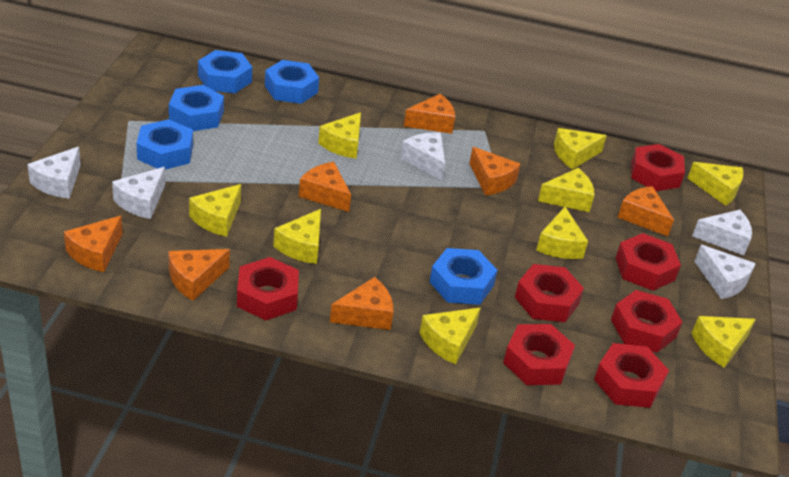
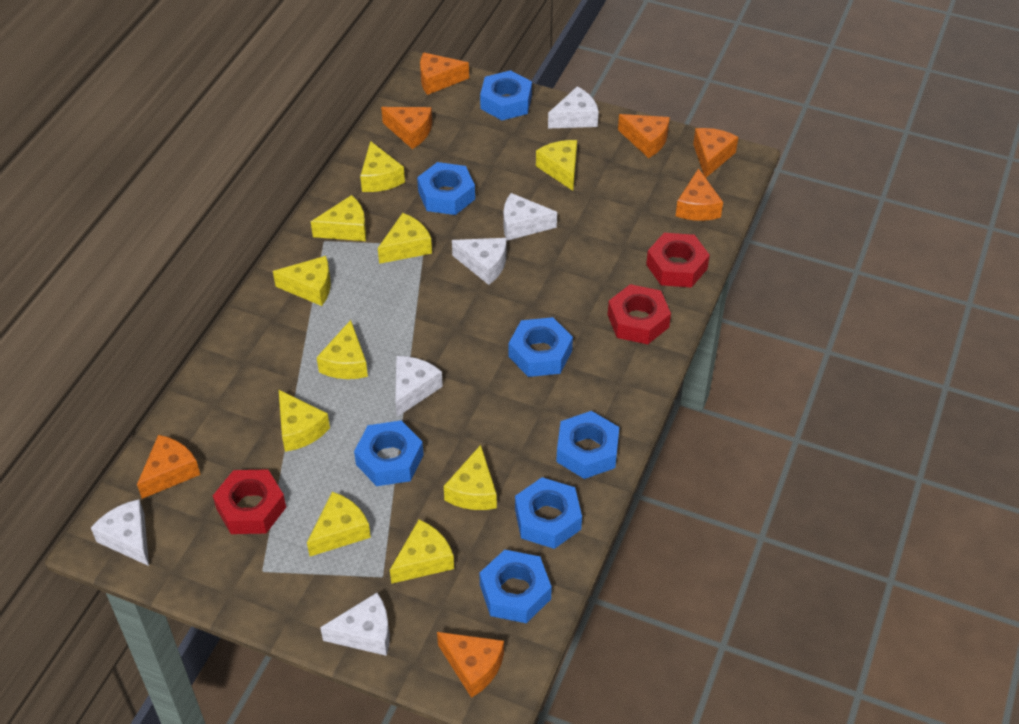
blue nut: [136,119,193,170] [169,85,224,131] [198,50,252,93] [265,60,319,104] [430,248,497,305] = 5 -> [354,420,424,486] [417,162,475,215] [479,550,552,623] [480,70,532,120] [509,317,573,377] [515,477,582,549] [556,411,619,479] = 7
red nut: [237,257,299,320] [503,324,575,385] [515,264,584,322] [594,343,669,408] [611,290,682,353] [616,233,681,291] [631,144,685,191] = 7 -> [213,469,286,534] [608,284,671,344] [646,233,710,288] = 3
white cheese: [27,147,81,199] [112,167,165,219] [401,132,445,180] [692,210,752,255] [694,245,756,299] = 5 -> [91,499,149,566] [320,593,390,656] [395,356,443,417] [452,238,506,285] [503,193,557,241] [548,86,599,128] = 6
yellow cheese: [189,184,241,237] [273,209,321,264] [318,112,361,159] [420,308,481,365] [536,207,588,259] [538,168,594,212] [554,128,607,170] [687,162,744,206] [692,316,756,368] = 9 -> [273,256,331,306] [279,390,330,452] [307,492,371,556] [311,195,366,241] [317,320,368,379] [360,141,405,192] [378,213,432,264] [390,520,454,584] [444,445,497,510] [536,140,577,191] = 10

